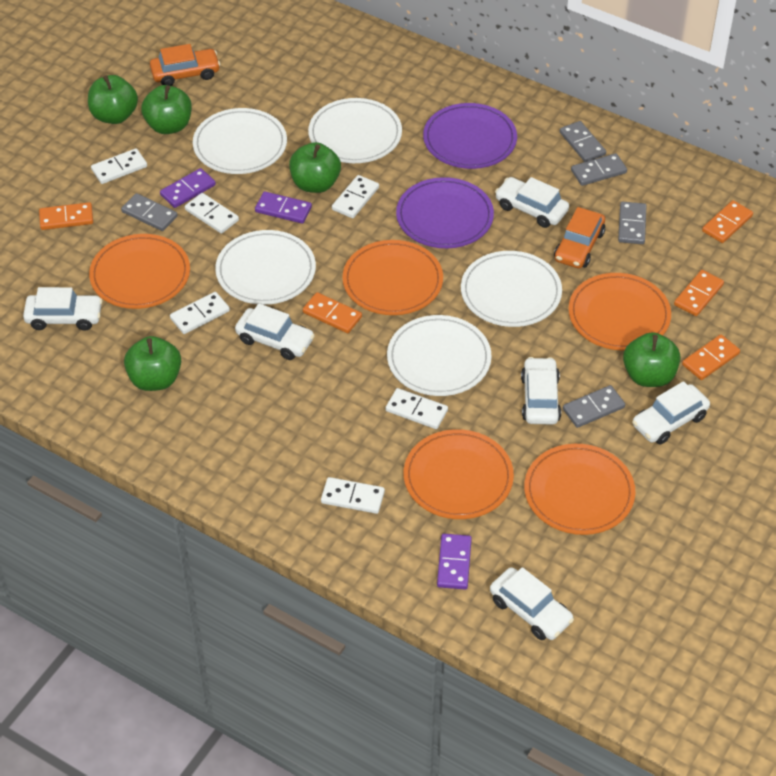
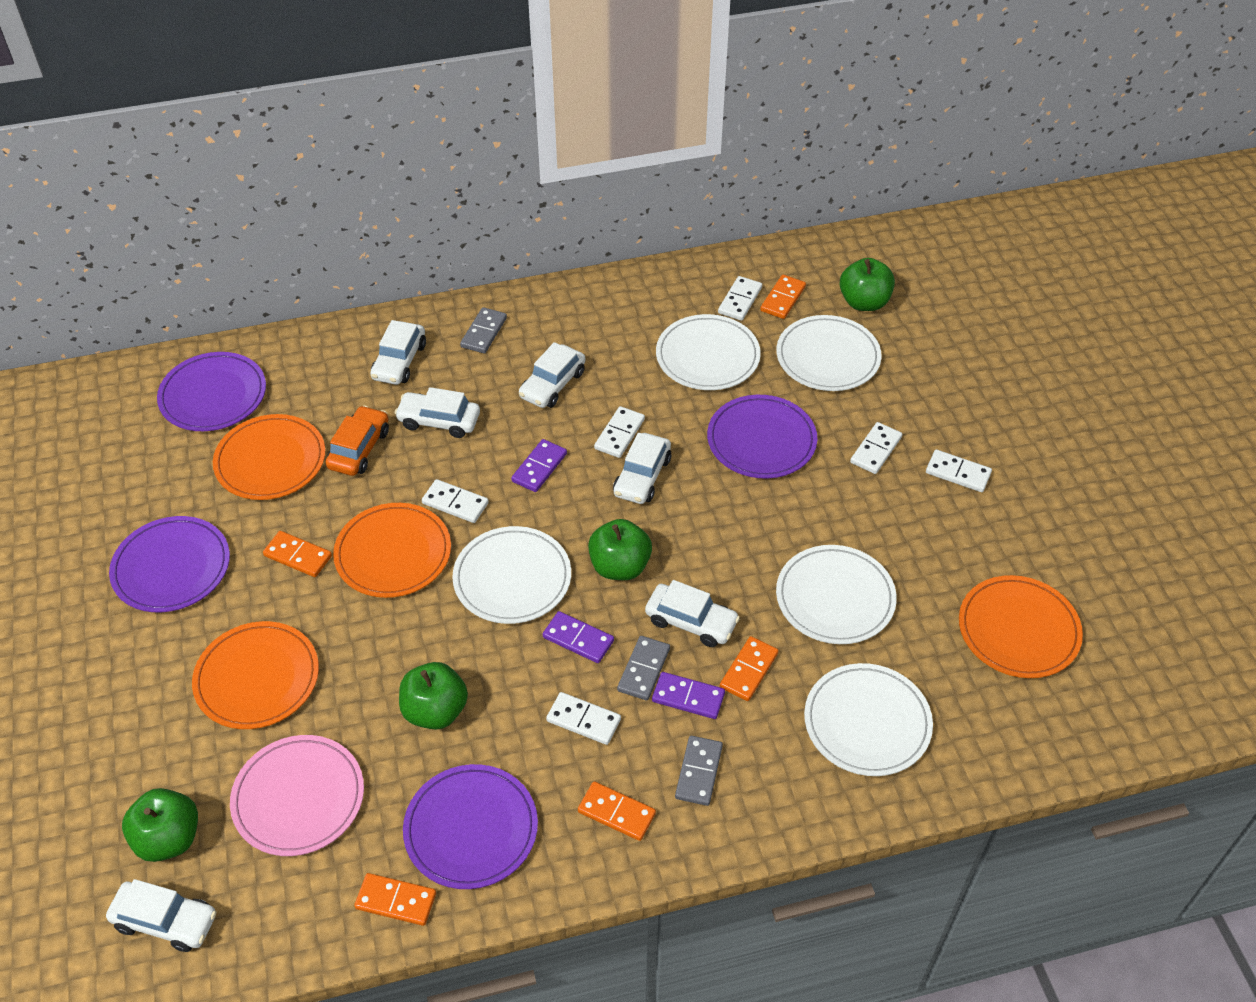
green apple: [88,75,138,124] [124,336,181,391] [141,85,192,134] [289,142,341,193] [623,332,680,387] = 5 -> [122,788,198,862] [399,662,468,730] [588,519,652,580] [840,258,895,311] = 4
grey domino: [121,193,178,231] [560,121,606,162] [563,385,625,428] [571,153,627,186] [618,202,647,244] = 5 -> [460,307,507,354] [617,636,670,700] [675,736,723,806] = 3
orange car: [150,44,220,86] [554,207,605,268] = 2 -> [326,405,389,476] = 1
orange plate: [89,234,190,309] [342,240,443,315] [404,429,514,519] [524,444,635,535] [568,273,671,351] = 5 -> [192,621,319,729] [213,414,326,500] [333,503,451,598] [959,575,1083,678] = 4
pink plate: none = 0 -> [230,735,364,856] = 1
purple plate: [396,177,494,248] [423,103,517,169] = 2 -> [109,516,230,612] [157,352,266,431] [403,764,538,889] [707,395,818,478] = 4

